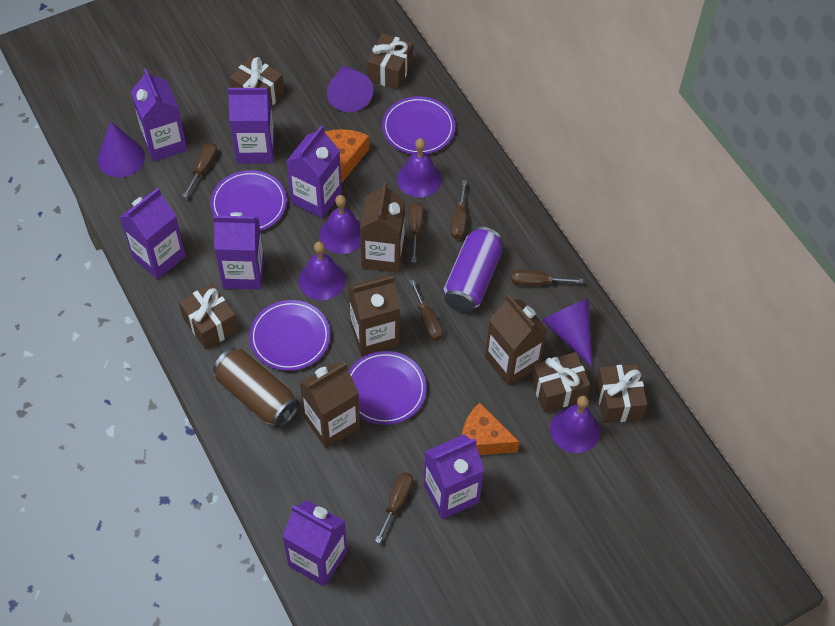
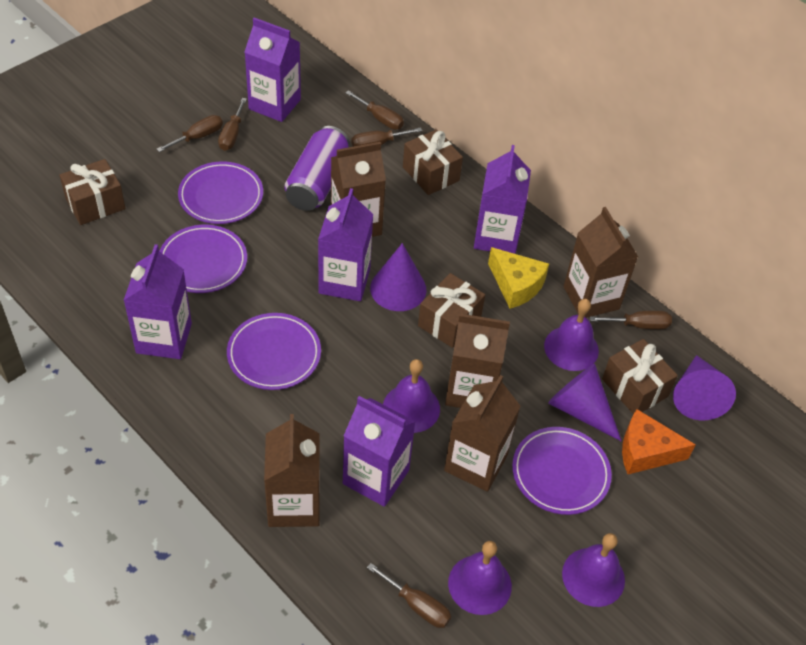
brown can: [213,348,300,428] = 1 -> none = 0
brown carton: [300,362,360,448] [348,275,400,357] [360,182,405,273] [485,295,548,386] = 4 -> [264,414,320,527] [331,142,386,237] [444,375,521,492] [445,314,510,408] [564,207,638,318] = 5
brown gift: [179,283,238,349] [229,56,285,107] [367,33,413,90] [530,352,590,412] [595,364,647,423] = 5 -> [60,159,126,225] [403,129,463,195] [418,273,485,348] [602,339,678,415] = 4
orange cheese: [325,129,369,183] [462,403,520,455] = 2 -> [622,409,696,474] = 1
purple carton: [120,188,186,279] [131,69,187,162] [213,212,264,290] [228,86,275,164] [282,500,347,587] [286,125,342,218] [424,434,484,519] = 7 -> [123,244,192,359] [245,17,301,122] [318,188,373,301] [343,396,416,507] [474,145,531,254] = 5
yellow cheese: none = 0 -> [488,247,549,309] = 1

